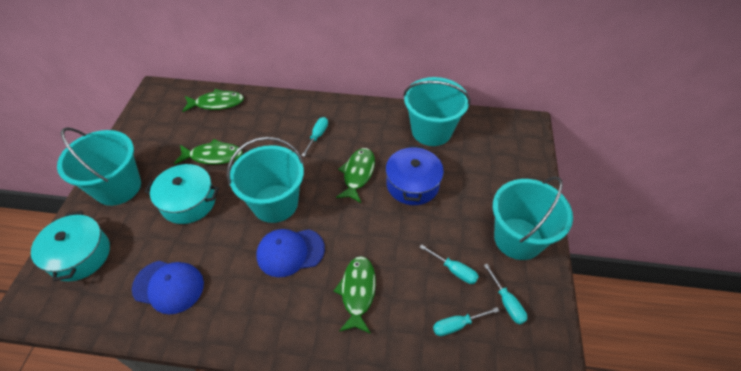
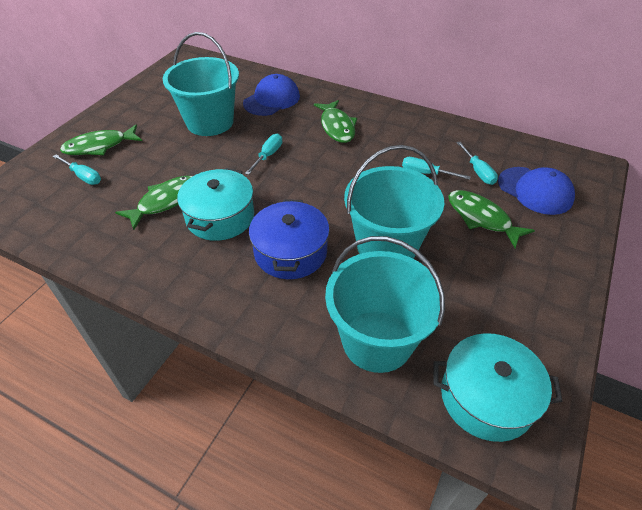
turquoise bucket: [57,127,141,206] [227,137,304,223] [403,77,470,146] [493,176,573,260] = 4 -> [163,32,239,136] [325,236,445,373] [344,145,444,259] = 3

